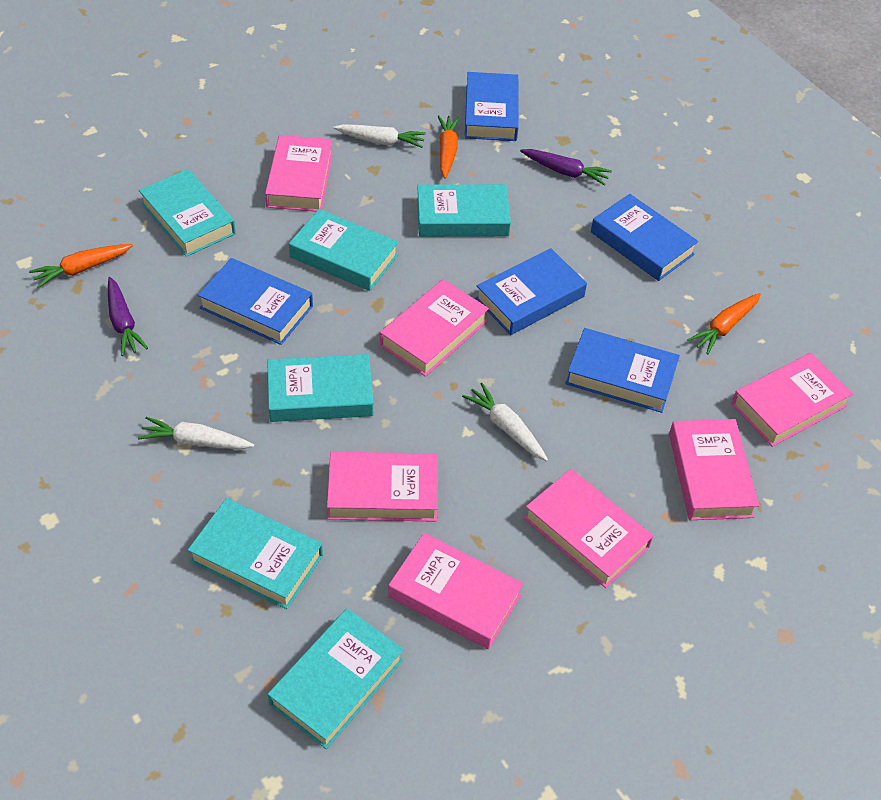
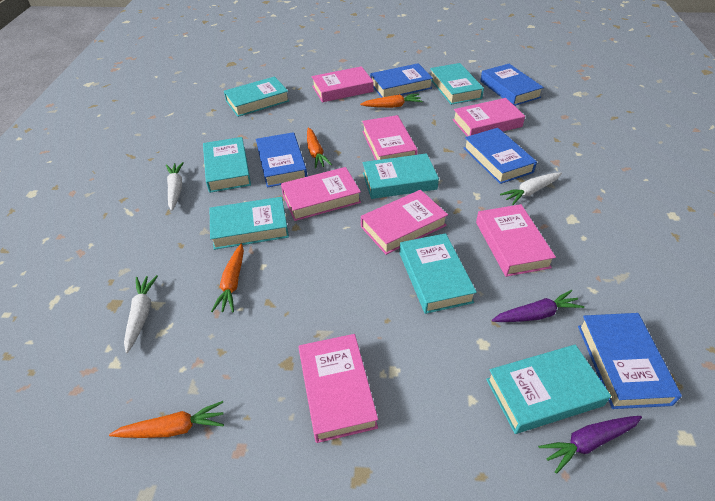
orange carrot: [29,244,133,288] [438,115,460,179] [687,293,761,354] = 3 -> [109,401,224,438] [211,244,244,313] [307,128,332,169] [360,94,423,108] = 4
turquoise book: [139,169,236,257] [188,498,323,609] [267,354,373,422] [268,608,404,749] [289,209,398,291] [417,184,511,237] = 6 -> [203,137,251,193] [209,197,289,250] [224,76,289,117] [363,153,439,199] [399,233,477,314] [430,63,484,105] [486,345,611,434] = 7

